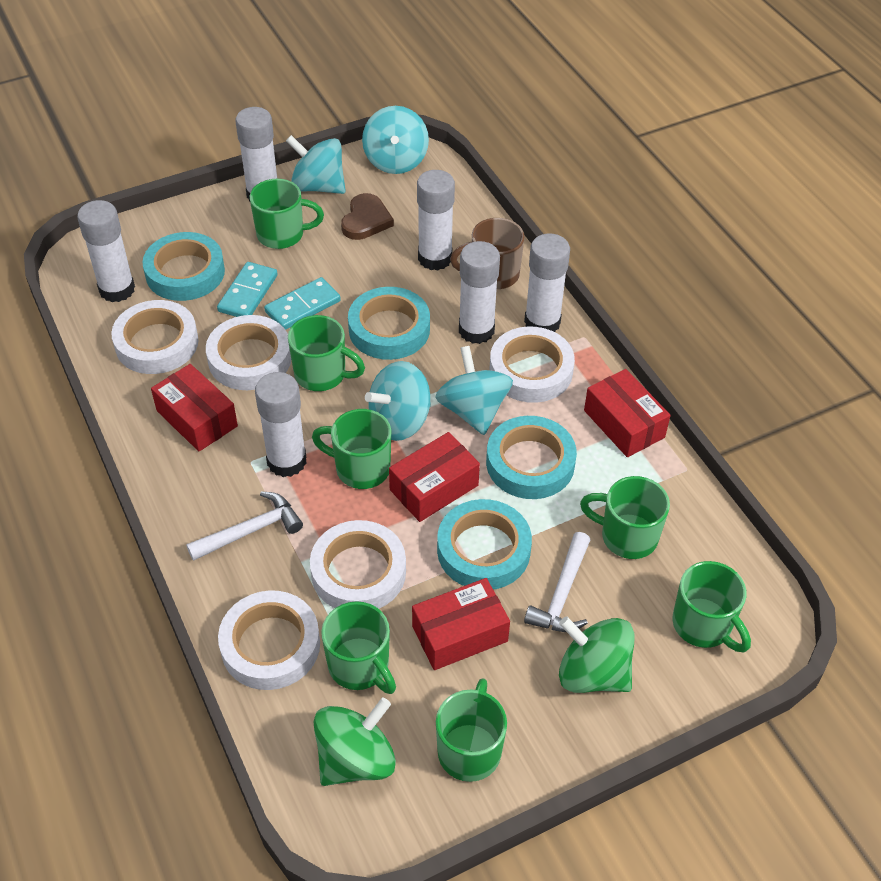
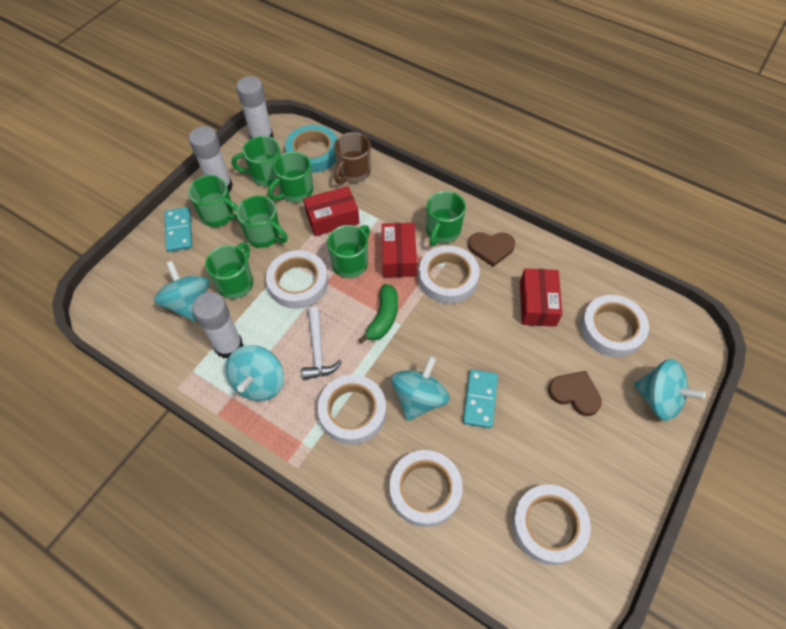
brown heart: [341,193,394,240] = 1 -> [468,232,515,267] [548,371,602,416] = 2
green banana: none = 0 -> [359,284,398,343] = 1
green spinning top: [313,697,396,786] [559,616,635,693] = 2 -> none = 0
red box: [151,364,238,452] [389,432,480,522] [412,578,510,670] [584,369,671,457] = 4 -> [303,186,359,236] [382,223,417,277] [520,268,562,327] = 3
turquoise tape: [142,232,225,301] [348,287,430,360] [437,499,532,590] [486,416,577,499] = 4 -> [285,125,337,173] = 1
white glue stick: [77,200,135,302] [235,107,277,202] [255,372,307,477] [417,170,455,271] [459,241,500,344] [524,233,570,332] = 6 -> [189,126,233,192] [192,292,243,359] [236,76,274,139] = 3
white hammer: [186,491,303,561] [524,532,590,632] = 2 -> [302,306,342,380] = 1
white tape: [111,300,198,374] [206,315,291,390] [218,590,320,690] [310,520,406,609] [490,326,575,403] = 5 -> [266,250,328,309] [318,375,386,445] [389,450,463,527] [418,246,480,304] [512,485,591,565] [581,295,649,357] = 6

